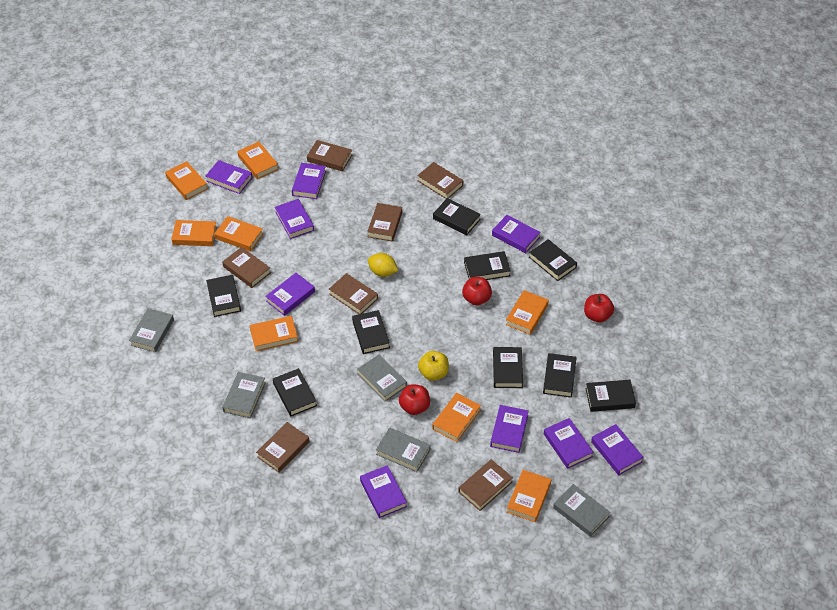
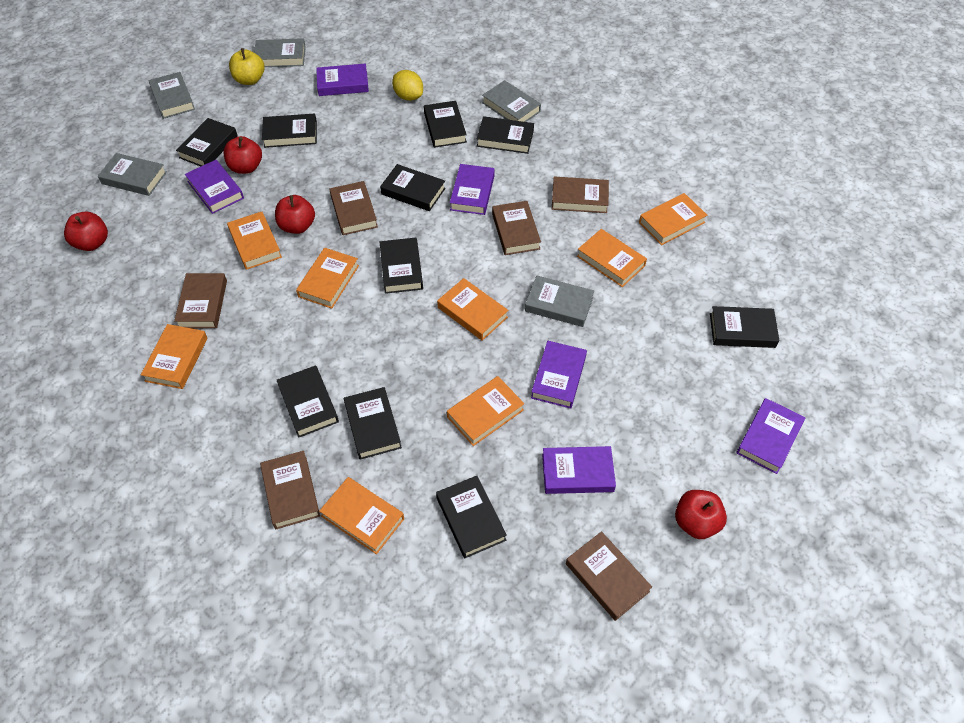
black book: [206,275,241,317] [273,368,317,417] [352,310,390,354] [433,198,481,235] [464,251,511,280] [493,347,523,388] [529,239,577,281] [543,353,577,398] [585,380,636,412] = 9 -> [176,118,238,166] [262,113,317,148] [276,365,339,438] [344,387,402,460] [380,164,446,211] [380,238,423,294] [424,101,467,148] [436,476,507,558] [477,116,534,154] [710,306,779,348] = 10
brown book: [222,247,271,288] [256,422,310,473] [307,140,352,171] [329,273,378,314] [367,203,402,242] [417,162,463,199] [458,459,513,511] = 7 -> [174,273,227,328] [260,451,320,529] [329,181,378,235] [492,201,541,255] [552,177,609,213] [566,531,652,621] = 6
purple book: [205,160,253,194] [265,273,315,316] [275,199,314,239] [292,163,326,199] [360,465,407,518] [490,405,529,453] [492,215,541,253] [544,418,594,469] [591,424,644,475] = 9 -> [185,160,244,214] [316,63,369,96] [450,164,495,215] [531,341,587,409] [542,446,616,494] [736,398,806,474] = 6
red apple: [399,384,430,415] [462,277,492,305] [584,294,614,323] = 3 -> [64,211,108,251] [223,136,262,174] [275,195,315,234] [675,490,727,539] = 4

